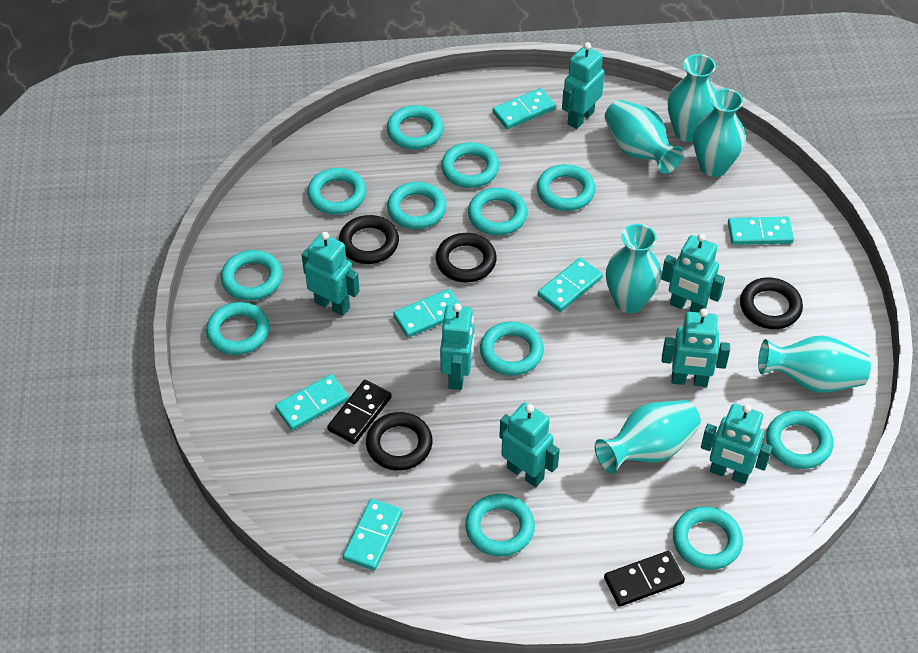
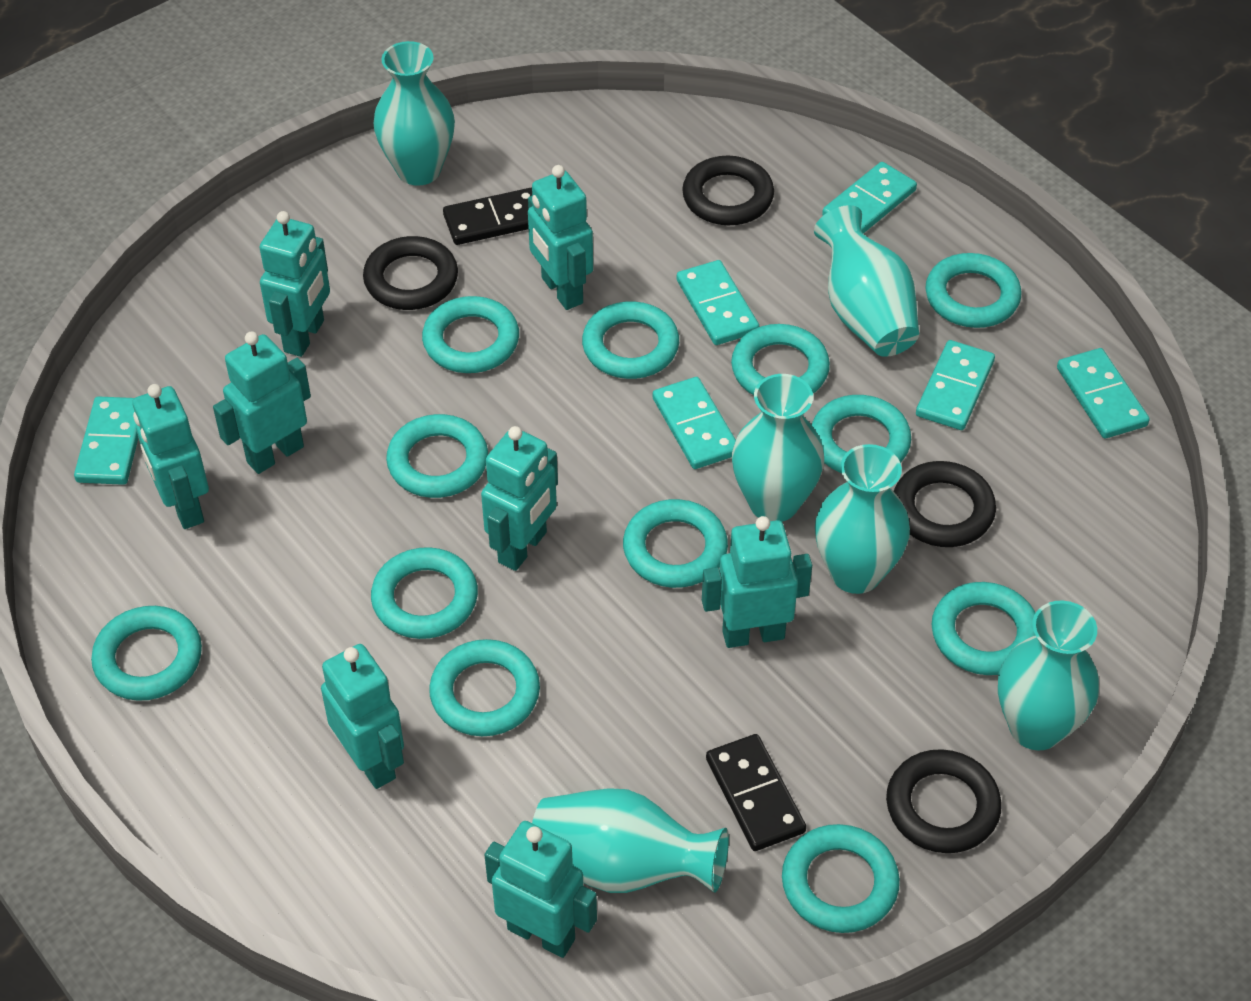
turquoise robot: [302,232,359,316] [440,303,474,390] [499,402,560,487] [562,42,605,129] [661,233,725,312] [662,308,730,387] [701,403,772,484] = 7 -> [132,384,209,529] [213,331,311,474] [260,211,330,357] [321,644,404,789] [481,426,558,571] [484,821,597,958] [528,165,593,310] [702,516,812,648] = 8

